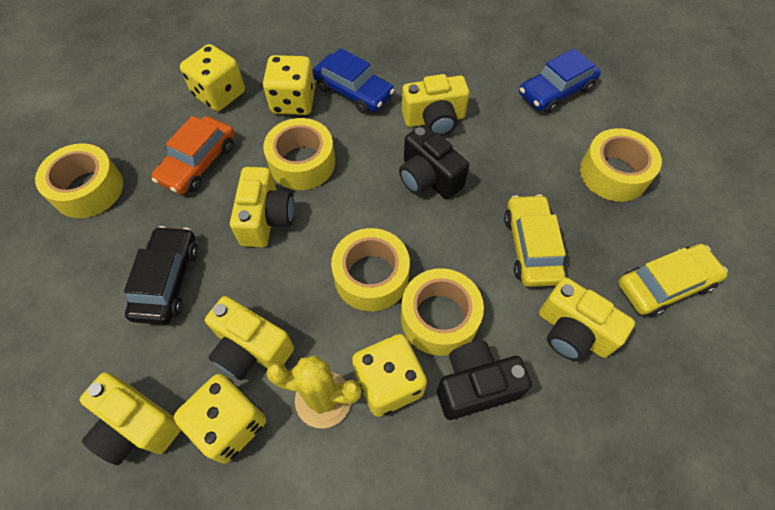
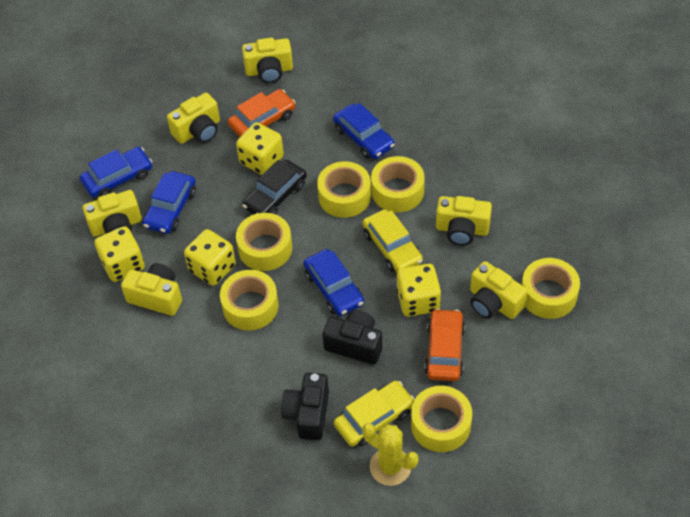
blue car: [313,48,395,114] [519,48,601,113] = 2 -> [80,147,152,197] [142,171,196,234] [304,249,364,316] [333,103,395,159] = 4
orange car: [151,116,235,195] = 1 -> [228,89,296,137] [425,308,465,381] = 2
yellow camera: [80,372,181,465] [205,296,294,380] [230,167,294,247] [402,74,470,136] [539,277,635,362] = 5 -> [82,190,142,237] [121,263,182,316] [167,93,220,144] [242,38,293,83] [436,196,492,246] [470,261,527,319] = 6
yellow tape: [35,143,123,218] [263,118,335,190] [331,228,410,311] [401,268,484,356] [580,128,662,202] = 5 -> [220,270,279,330] [236,213,292,271] [317,161,371,218] [371,156,425,212] [411,386,472,452] [522,258,580,319] = 6

